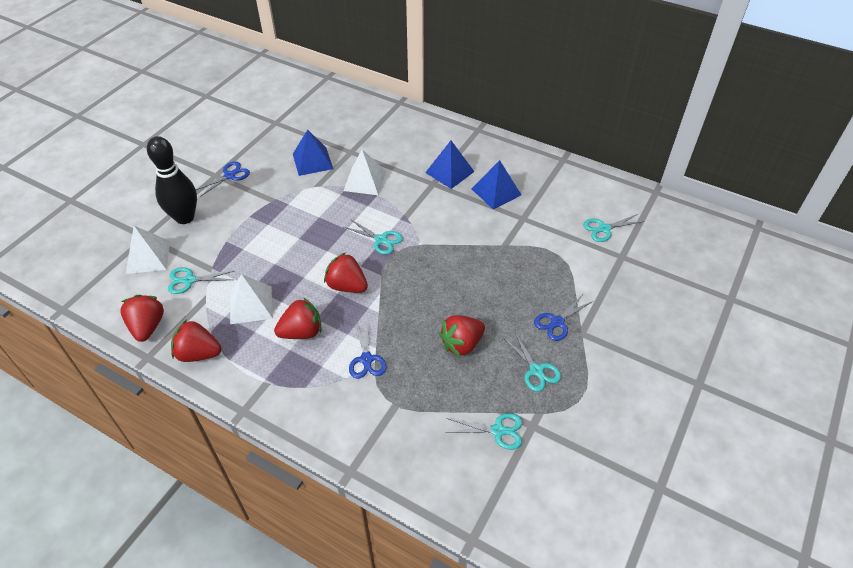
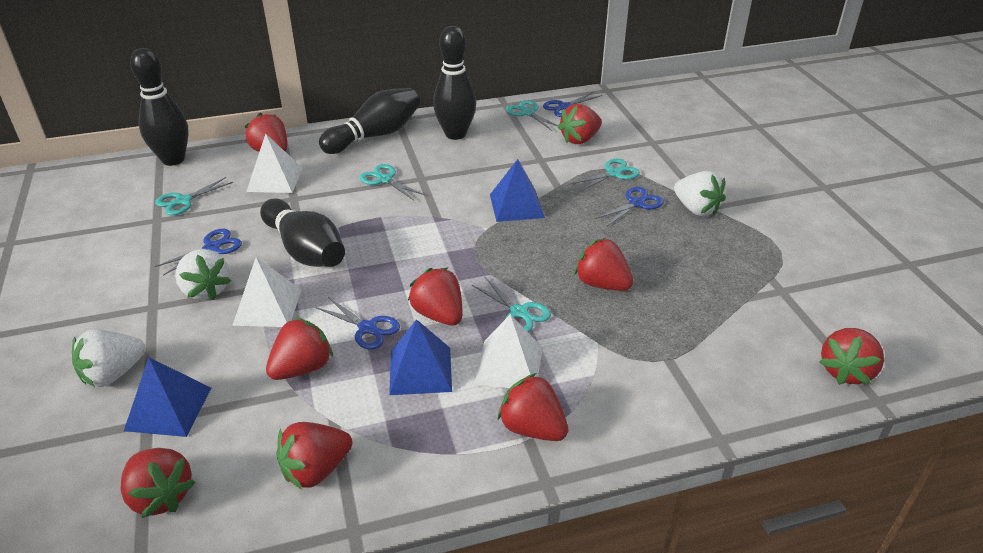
black bowling pin: [147,136,197,224] = 1 -> [130,48,189,166] [260,198,345,267] [319,88,420,154] [433,26,476,140] = 4
blue scissors: [196,161,250,197] [349,319,387,379] [534,294,593,341] = 3 -> [155,229,242,276] [316,297,400,350] [543,91,602,117] [595,187,664,226] = 4
red strawberry: [120,295,164,342] [171,320,221,362] [274,298,321,339] [324,252,368,293] [439,315,485,357] = 5 -> [121,448,196,518] [245,113,287,152] [266,317,333,380] [276,422,352,490] [408,268,462,326] [497,373,569,441] [558,104,602,144] [574,238,634,291] [820,328,884,385] = 9
white strawberry: none = 0 -> [72,329,145,387] [175,249,231,300] [674,171,726,216] = 3

